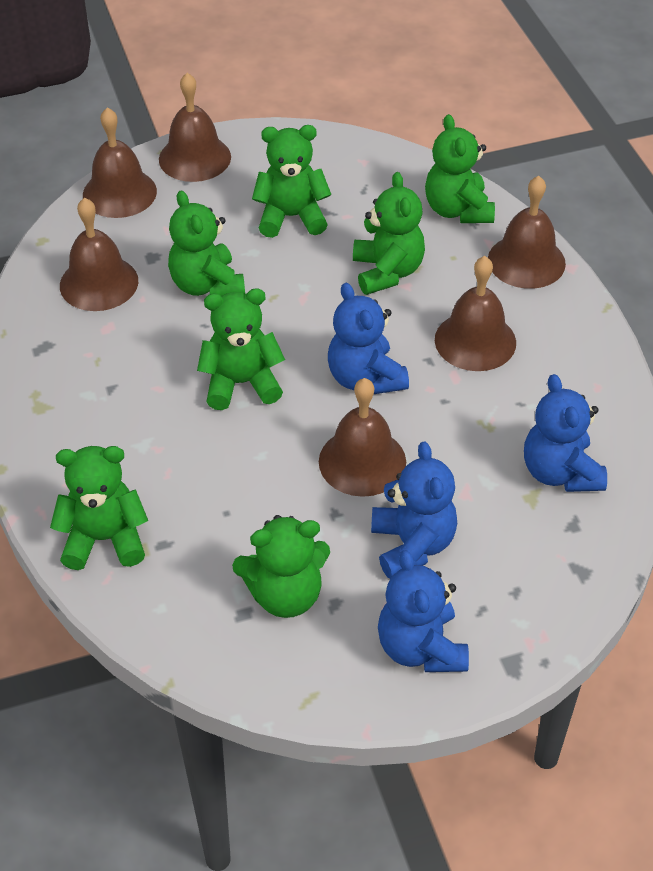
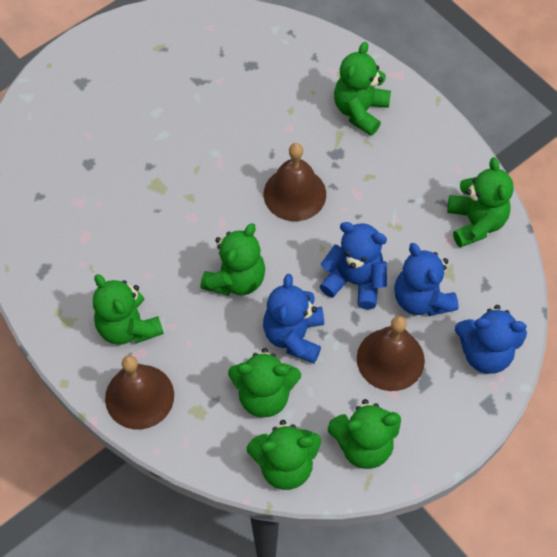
brown bell: [60,197,138,311] [83,107,157,218] [159,73,231,182] [319,378,406,497] [435,256,516,371] [488,176,566,289] = 6 -> [105,355,174,429] [264,143,326,221] [357,316,425,391] = 3

